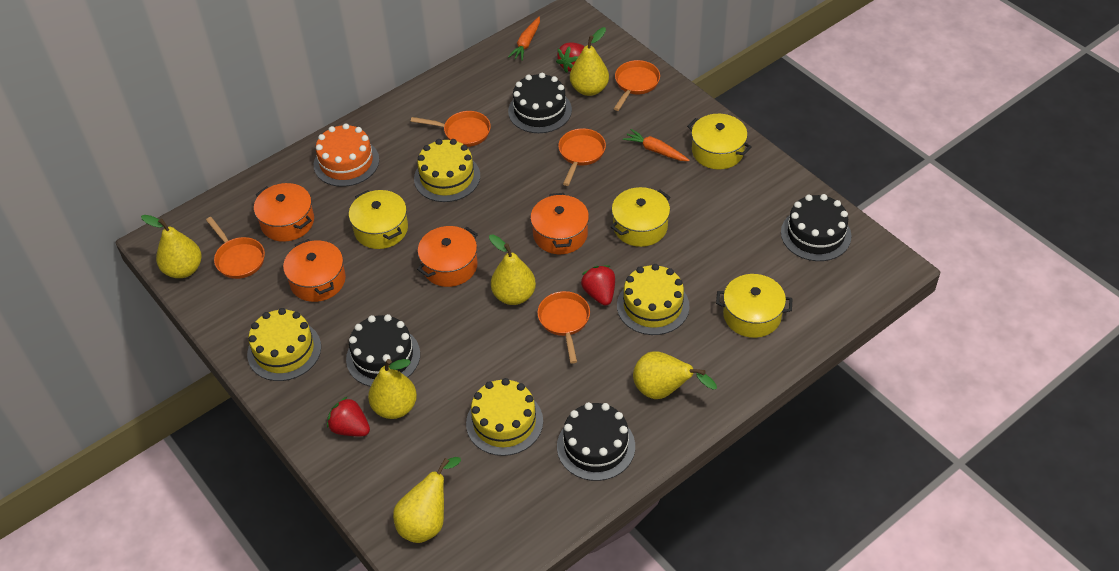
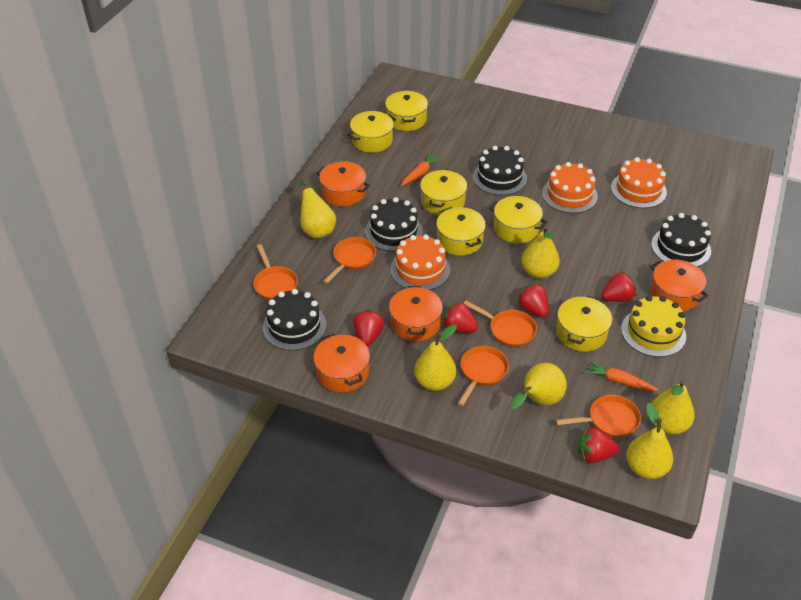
orange cake: [314,123,379,187] = 1 -> [390,235,450,290] [542,162,598,213] [611,157,667,208] = 3
red strawberry: [327,396,370,436] [556,42,585,73] [581,265,615,306] = 3 -> [353,310,384,346] [442,300,478,333] [517,284,549,318] [578,427,619,463] [601,271,637,302] = 5
yellow cake: [247,308,321,381] [414,139,480,202] [466,378,543,456] [617,264,690,335] = 4 -> [621,295,686,357] = 1
yellow pot: [349,190,408,249] [611,187,670,247] [687,114,752,169] [716,274,792,338] = 4 -> [347,111,396,153] [385,91,428,131] [420,169,467,215] [436,207,486,256] [489,196,547,244] [556,296,612,352] = 6

